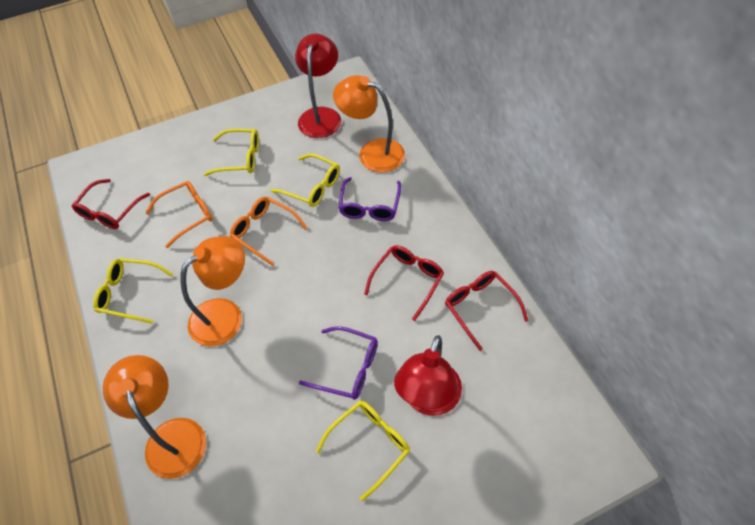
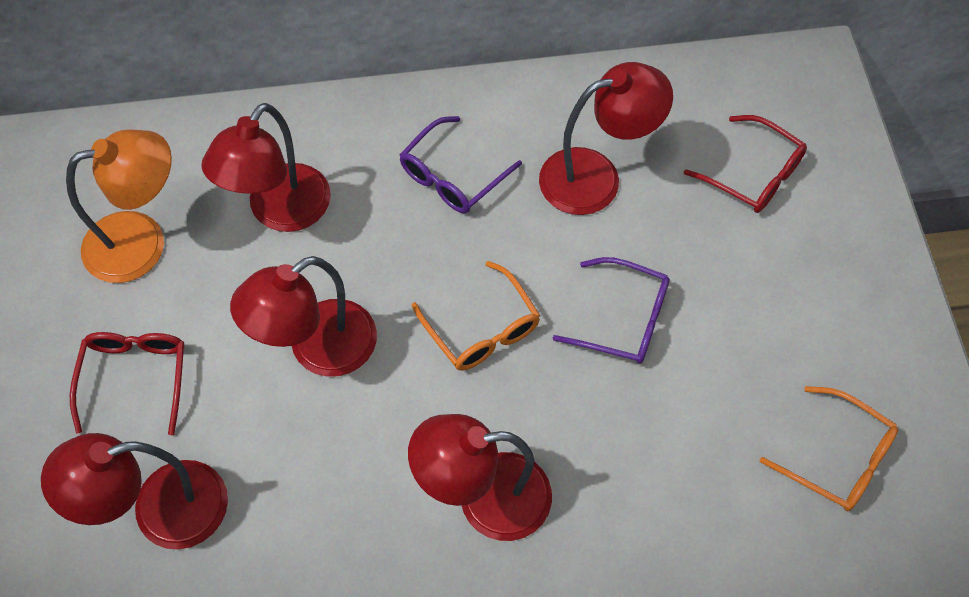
orange lamp: [103,355,206,479] [180,236,245,347] [333,75,405,172] = 3 -> [66,130,172,283] = 1
red glasses: [72,179,150,229] [364,245,444,321] [445,271,529,351] = 3 -> [70,332,184,435] [684,115,807,213] = 2
red lamp: [295,34,341,138] [394,335,462,416] = 2 -> [41,433,228,549] [201,103,331,232] [230,256,377,377] [408,414,552,541] [539,62,673,215] = 5
yellow glasses: [93,258,173,324] [203,129,259,176] [271,154,340,207] [316,401,410,501] = 4 -> none = 0

